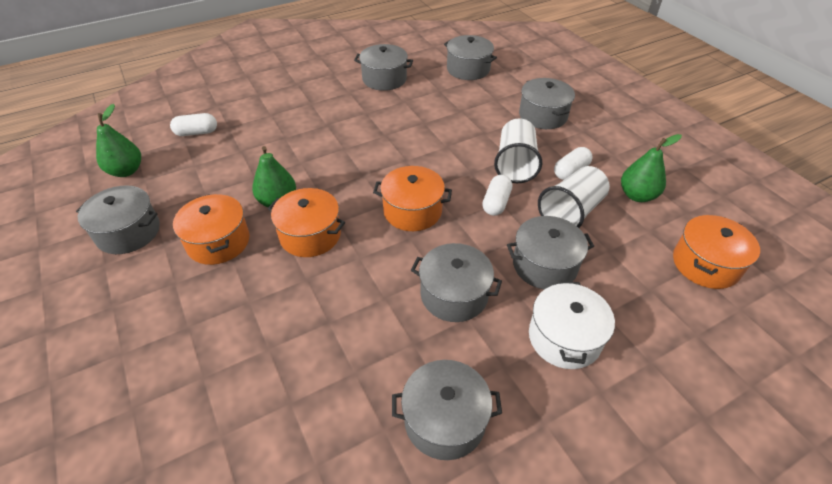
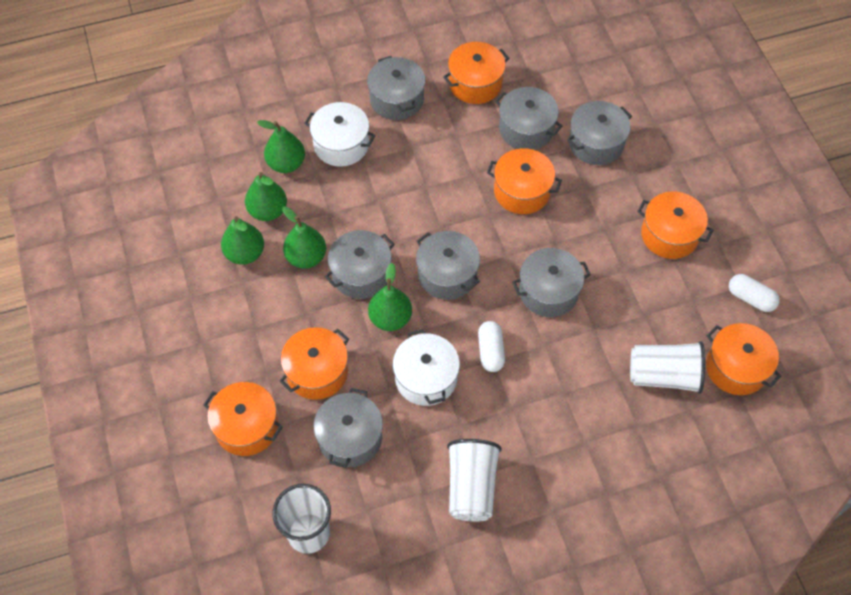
green pear: [96,104,141,177] [252,146,296,207] [621,134,682,202] = 3 -> [221,216,264,265] [245,172,287,221] [257,120,305,173] [282,206,326,269] [368,263,412,331] = 5
orange pot: [173,194,249,265] [268,188,345,257] [373,166,452,231] [673,215,760,289] = 4 -> [204,382,283,456] [279,327,349,400] [443,42,510,104] [487,148,562,214] [637,192,713,259] [706,323,781,395] = 6
white capsule: [170,113,217,136] [482,175,512,216] [554,147,593,180] = 3 -> [478,321,505,372] [729,274,780,312] = 2
white cup: [494,118,542,183] [538,166,610,228] = 2 -> [272,484,331,554] [447,439,502,522] [630,341,705,394] = 3
white pot: [529,280,615,369] = 1 -> [304,102,376,167] [393,329,460,406] = 2

